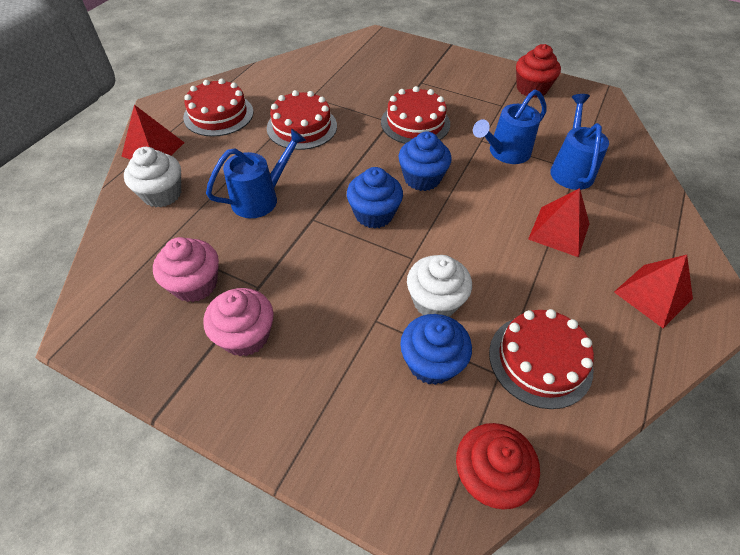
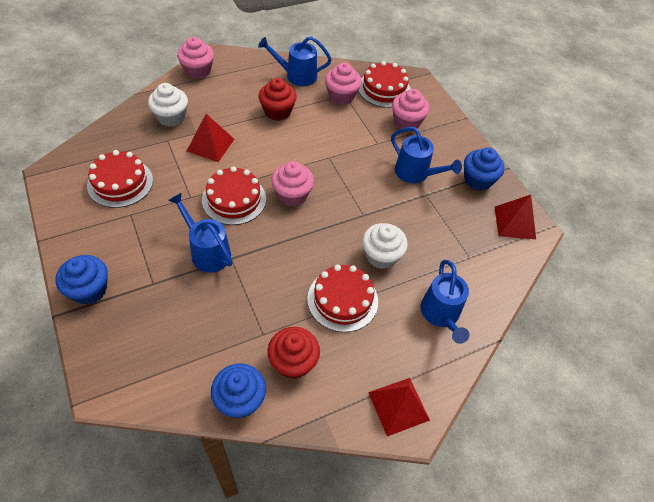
blue watering can: [206,129,306,218] [473,90,547,164] [550,94,609,190] = 3 -> [168,192,232,273] [258,36,332,86] [391,127,462,183] [421,260,469,344] = 4
pink cupcake: [153,237,219,302] [203,288,274,356] = 2 -> [177,37,214,79] [271,161,314,206] [325,63,362,105] [392,89,429,129] = 4

